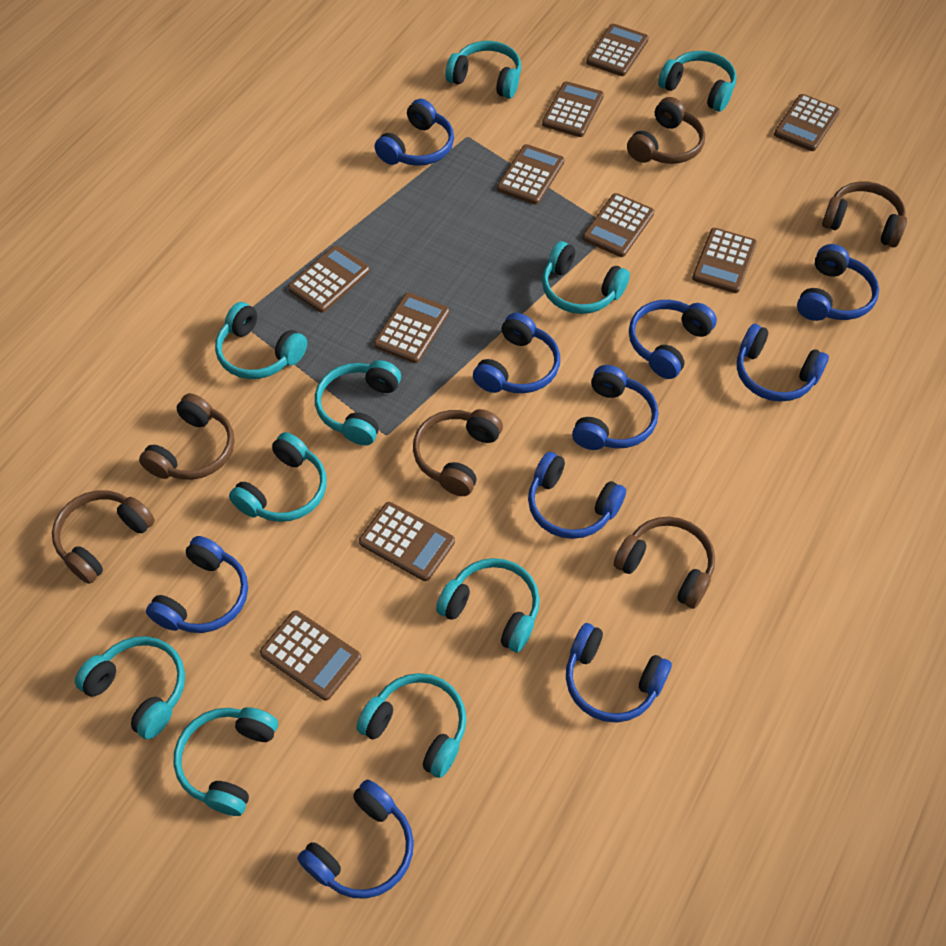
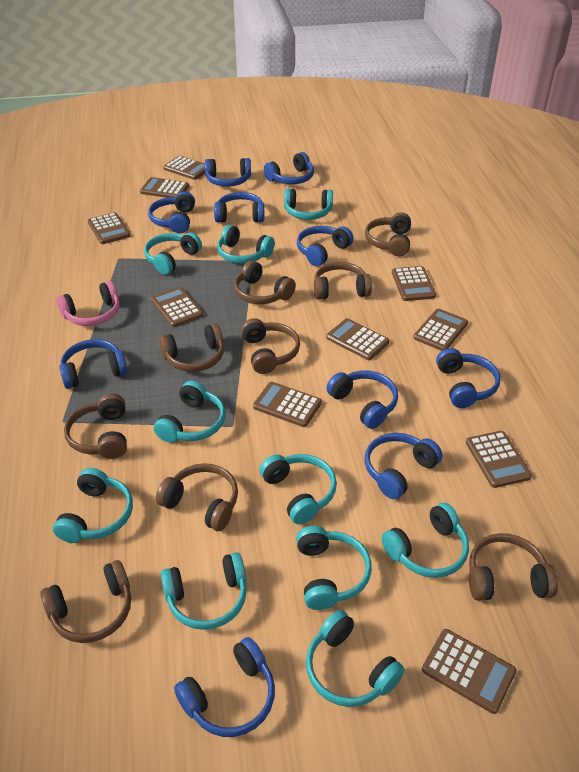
brown headphones: [52,490,155,584] [139,393,234,480] [413,409,503,496] [614,517,715,609] [627,97,705,164] [822,181,907,247] = 6 -> [40,560,131,643] [64,393,127,459] [156,463,238,531] [159,324,224,372] [234,260,296,304] [241,318,300,374] [314,262,372,300] [365,212,411,256] [469,533,558,601] = 9
pink headphones: none = 0 -> [57,281,120,326] = 1

